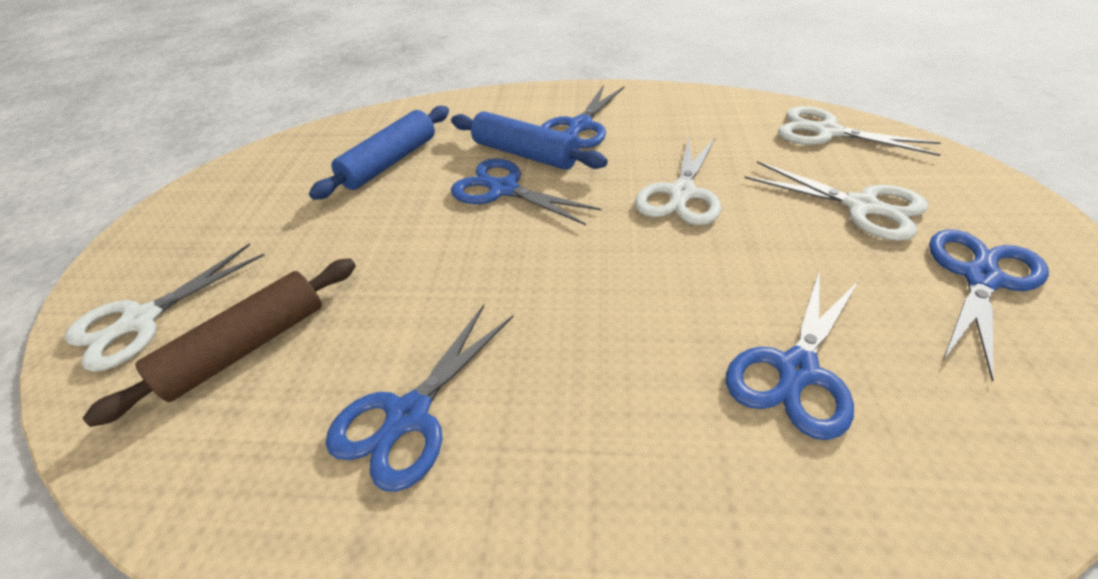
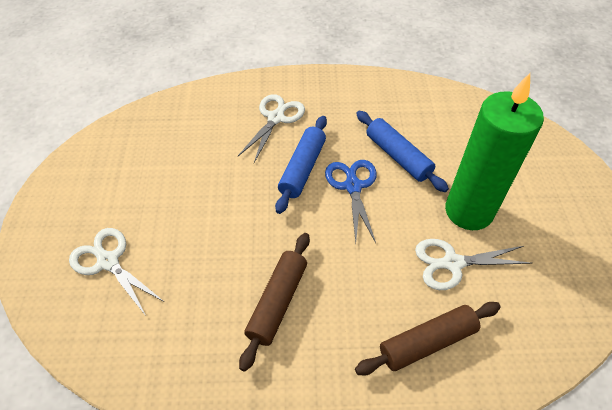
blue scissors: [326,305,514,492] [451,159,601,225] [541,85,625,148] [726,269,858,440] [929,229,1049,382] = 5 -> [325,160,377,243] = 1
brown rolling pin: [83,258,356,427] = 1 -> [239,233,310,372] [355,302,501,375] = 2
green candle: none = 0 -> [445,73,544,230] = 1
white scissors: [65,244,264,372] [635,136,721,225] [745,161,928,241] [778,106,941,156] = 4 -> [69,228,164,316] [238,94,305,163] [415,239,532,290] = 3

